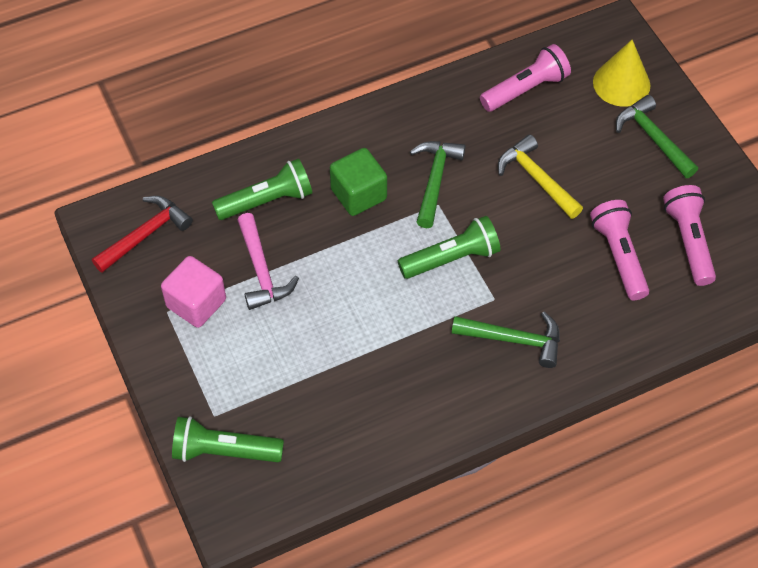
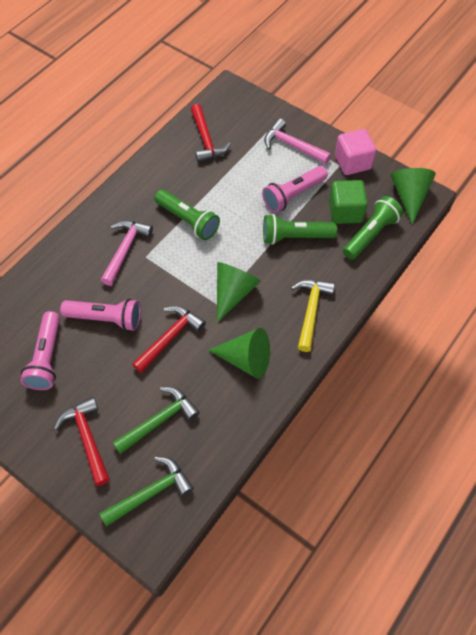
green cone: none = 0 -> [208,328,270,379] [217,262,261,323] [391,168,436,225] = 3
green hammer: [410,141,466,228] [452,312,560,368] [616,95,698,178] = 3 -> [99,456,194,527] [113,387,200,454] = 2
pink hammer: [237,213,299,310] = 1 -> [101,220,153,286] [264,118,331,164] = 2
red hammer: [92,196,193,273] = 1 -> [54,397,110,486] [132,306,206,373] [191,104,231,162] = 3
yellow cone: [593,40,651,107] = 1 -> none = 0

